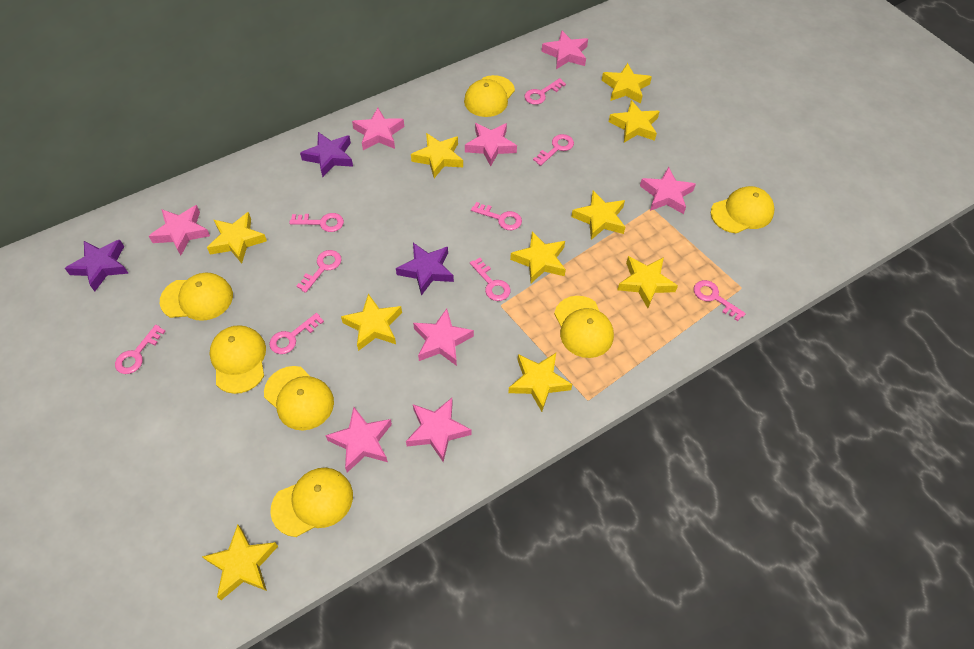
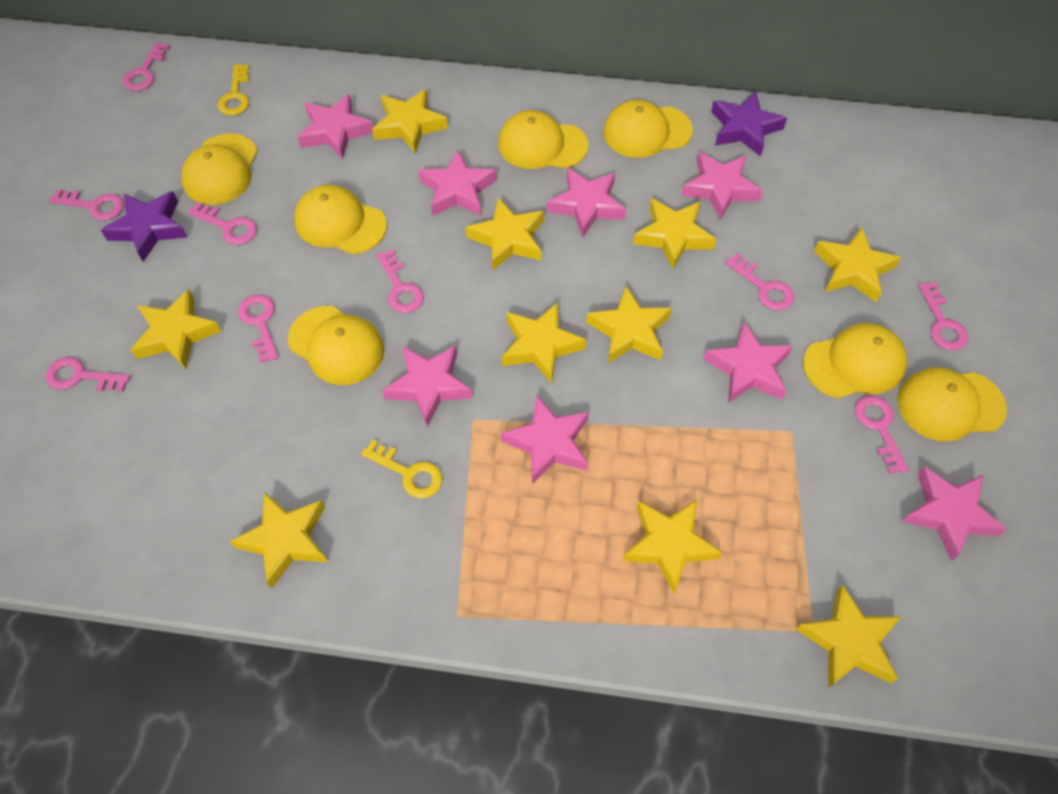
purple star: [65,240,129,292] [300,132,353,177] [396,243,454,296] = 3 -> [101,191,187,262] [711,91,787,157] = 2
yellow key: none = 0 -> [217,64,249,116] [361,439,442,498] = 2

